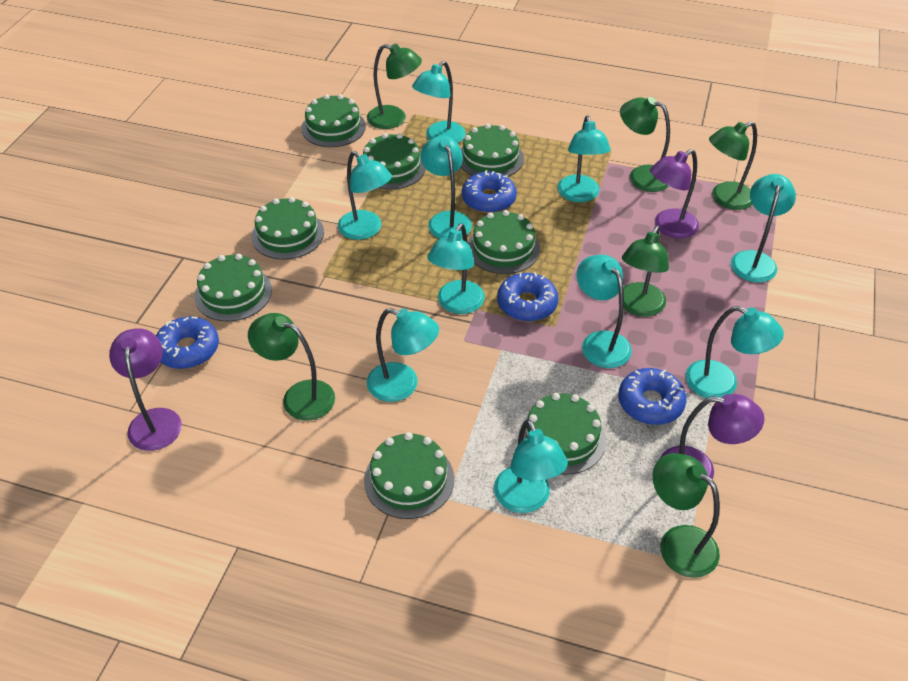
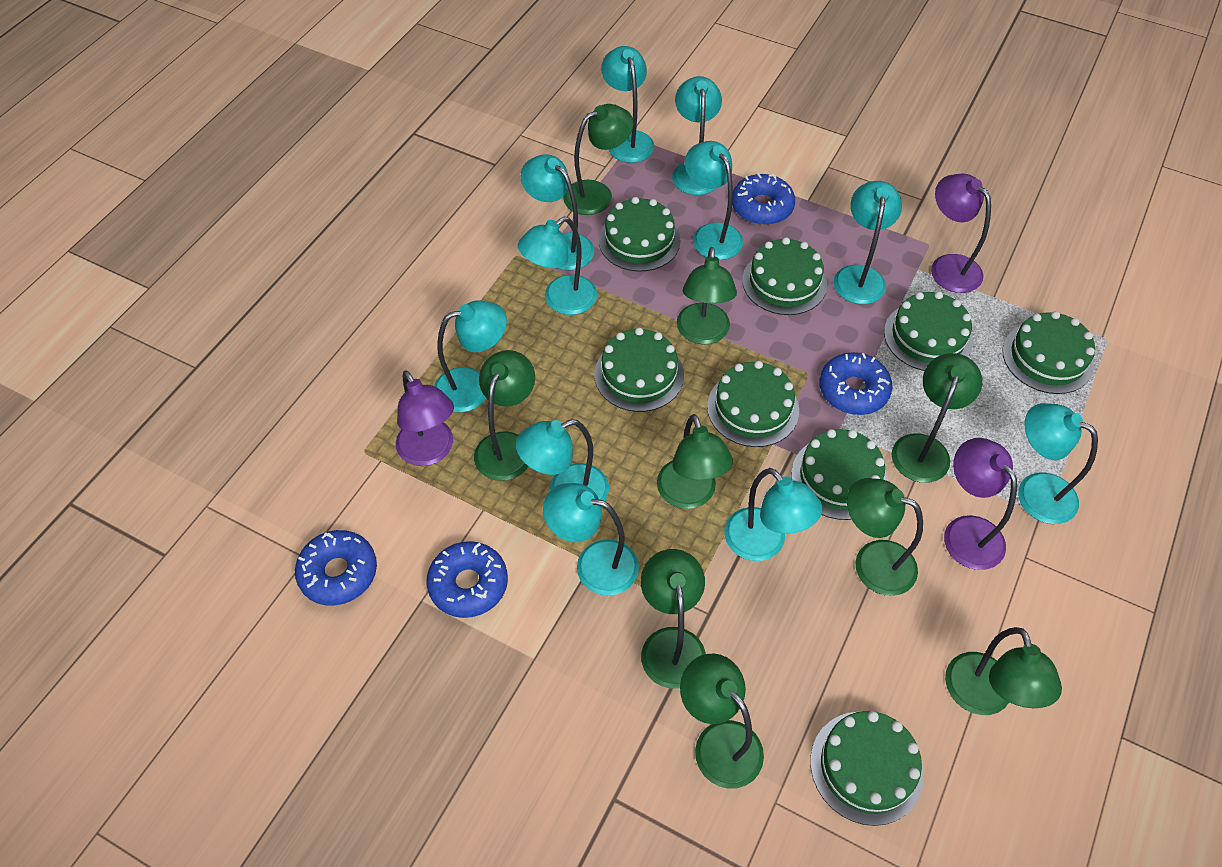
green lamp: [248,313,335,421] [367,44,422,129] [620,97,670,192] [622,226,669,317] [653,453,720,578] [709,121,757,210] = 6 -> [474,350,535,481] [563,104,633,215] [641,549,706,689] [657,414,733,509] [677,247,737,345] [680,653,764,789] [847,478,923,596] [892,353,982,483] [945,627,1062,715] = 9
turquoise lamp: [338,151,392,240] [367,308,439,402] [412,61,466,143] [421,136,472,239] [427,223,485,314] [494,419,568,513] [557,116,611,202] [577,255,632,368] [685,306,784,398] [731,174,796,283] = 10 -> [434,300,507,413] [516,419,609,501] [518,217,597,315] [521,154,594,271] [543,483,639,596] [601,46,655,163] [672,76,722,195] [685,141,743,260] [724,468,822,561] [834,181,902,304] [1018,403,1098,524] = 11

